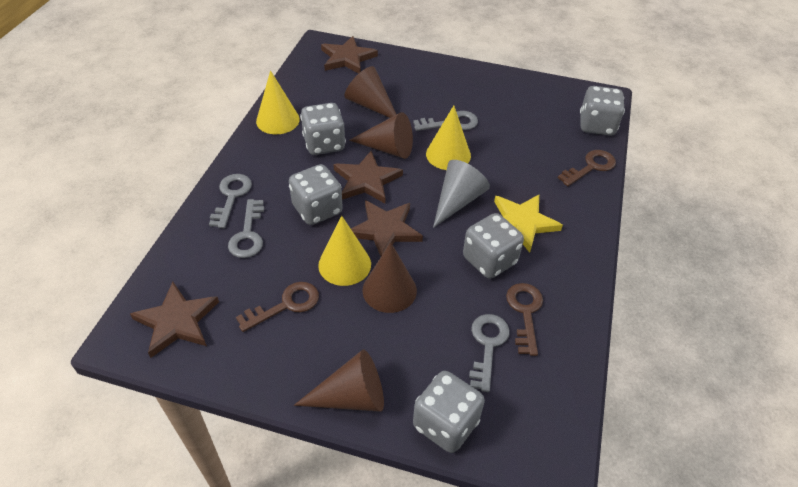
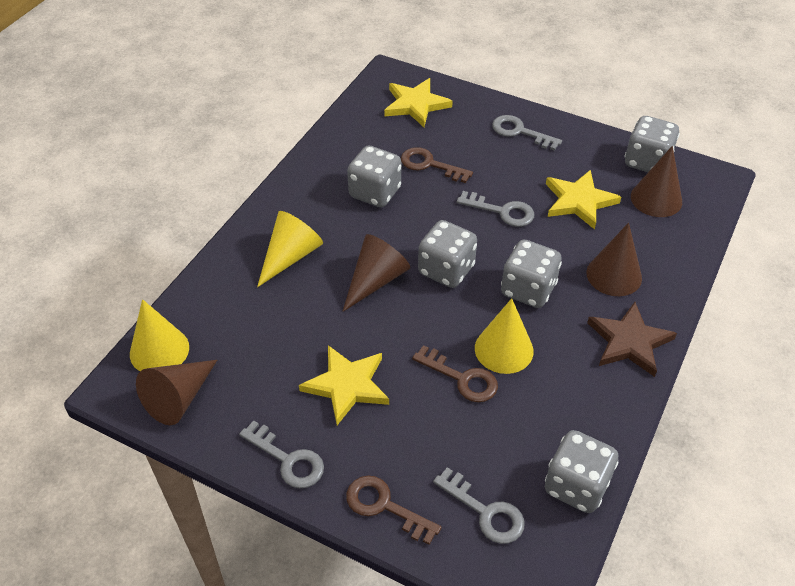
brown star: [130,282,219,358] [321,36,378,73] [334,151,403,203] [351,200,423,256] = 4 -> [587,302,677,377] = 1
grey cone: [433,160,490,228] = 1 -> none = 0
yellow star: [494,195,563,253] = 1 -> [299,345,389,425] [384,78,453,127] [546,170,621,230] = 3

